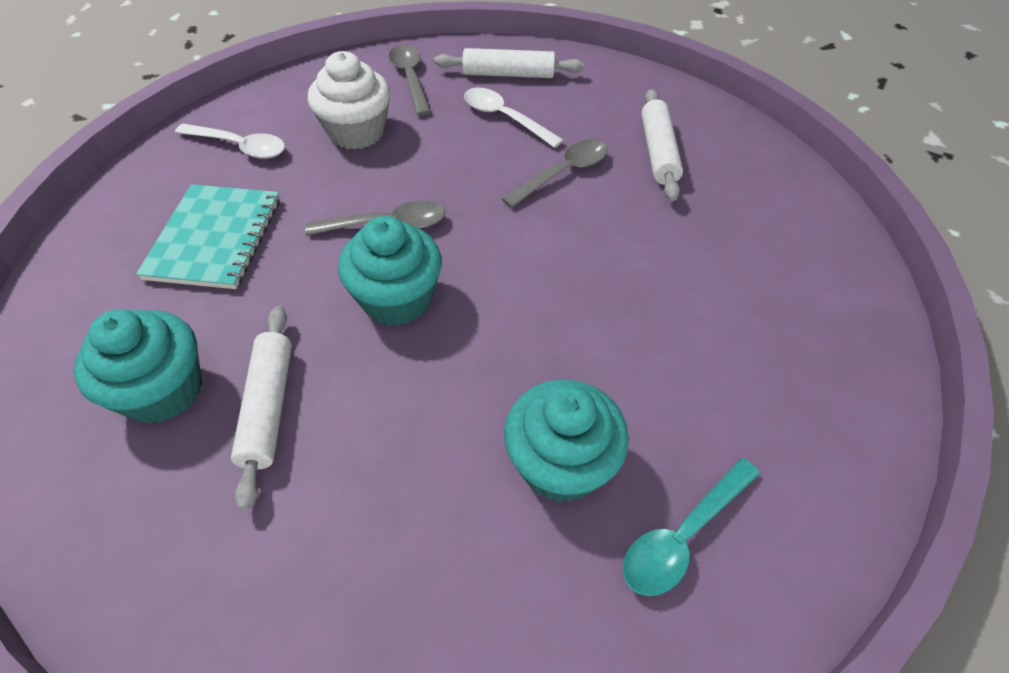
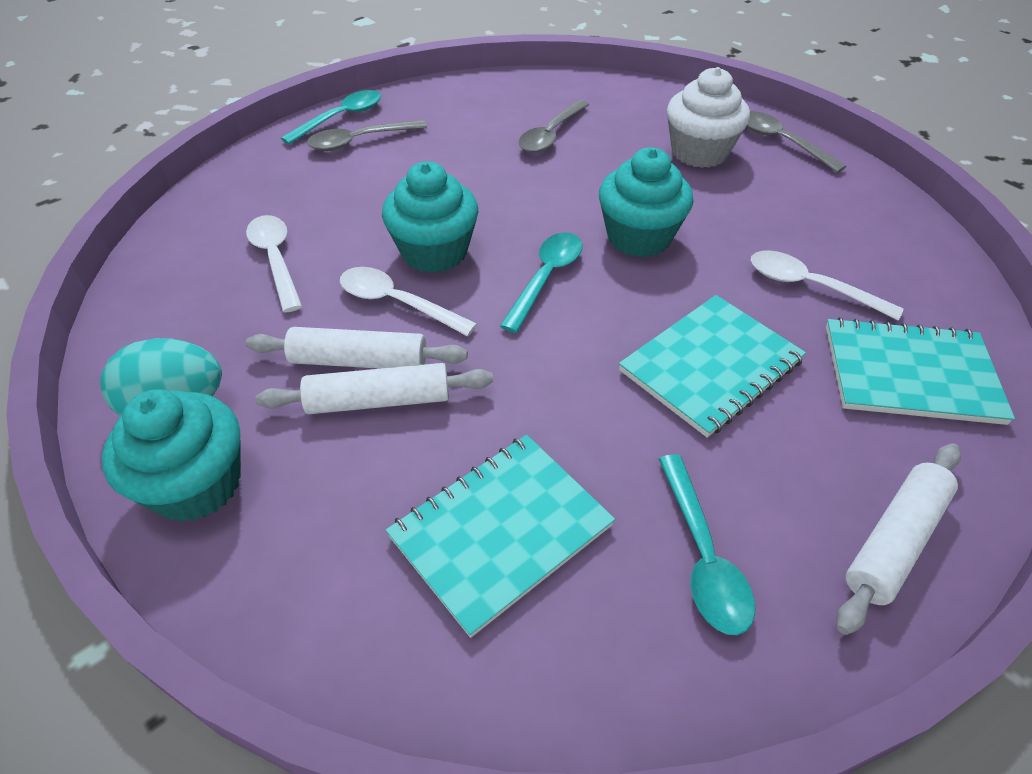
turquoise egg: none = 0 -> [100,338,222,416] = 1
turquoise notebook: [136,184,280,289] = 1 -> [386,435,615,638] [619,295,806,438] [826,317,1015,425] = 3
turquoise spoon: [623,458,760,596] = 1 -> [281,90,381,144] [500,232,582,333] [659,454,755,635] = 3
white spoon: [175,124,285,159] [464,87,563,148] = 2 -> [246,215,302,312] [340,267,477,336] [751,250,904,321] = 3

